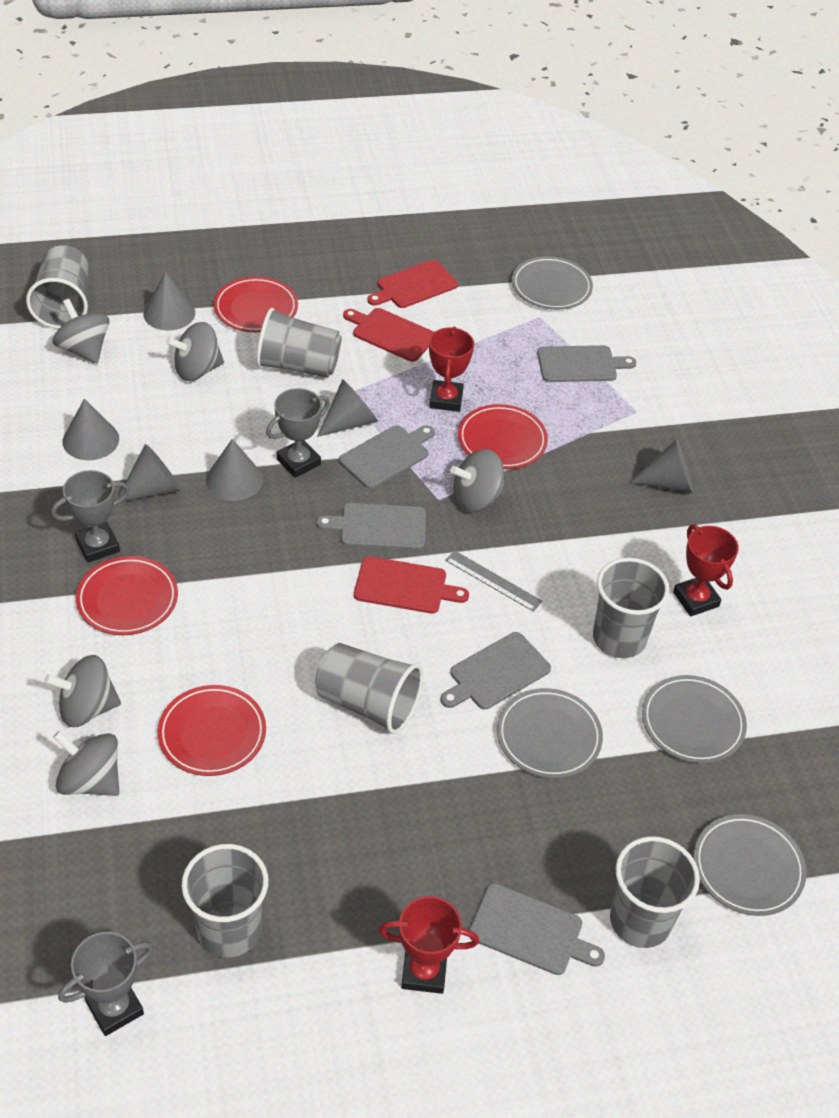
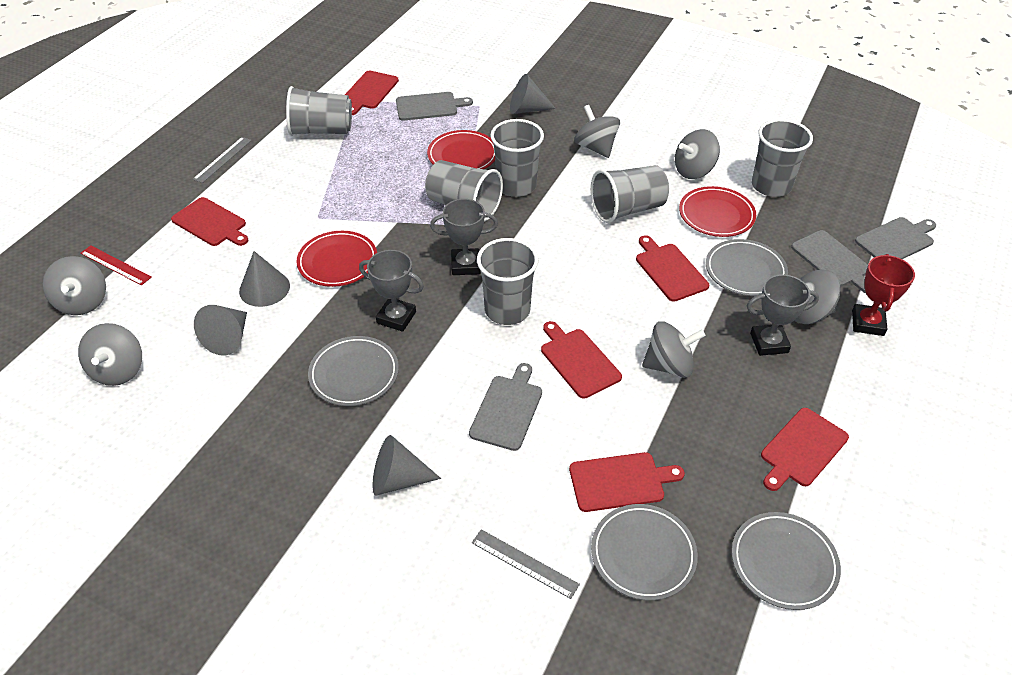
grey cone: [63,398,119,460] [117,444,181,501] [143,272,195,331] [206,439,263,501] [317,379,378,437] [629,439,693,492] = 6 -> [194,305,247,355] [239,251,290,307] [373,435,441,496] [510,74,556,114] = 4
grey cutting board: [316,503,426,550] [339,425,435,489] [441,632,551,710] [469,883,605,975] [537,345,636,382] = 5 -> [396,92,473,121] [469,363,542,451] [791,230,868,293] [855,217,936,259] = 4
grey ruler: [445,550,542,612] = 1 -> [193,137,252,183] [472,529,580,599] = 2
grey spinning top: [44,655,121,727] [52,299,109,364] [53,731,119,796] [166,322,224,381] [450,449,505,512] = 5 -> [43,256,106,315] [78,323,142,386] [574,105,620,158] [642,321,706,378] [675,129,720,179] [794,270,841,324] = 6
red cutting board: [343,308,434,362] [354,556,469,614] [367,260,458,308] = 3 -> [171,197,249,246] [345,70,399,115] [541,321,622,399] [569,452,685,512] [636,235,709,302] [761,408,849,491] = 6
red plate: [76,556,178,635] [157,685,266,776] [214,277,298,332] [458,404,548,469] = 4 -> [296,231,377,287] [427,130,495,169] [679,186,756,237] = 3
red ruler: none = 0 -> [81,245,152,286] = 1
red trophy: [379,896,479,994] [429,326,474,412] [673,524,739,616] = 3 -> [852,254,915,336] = 1

